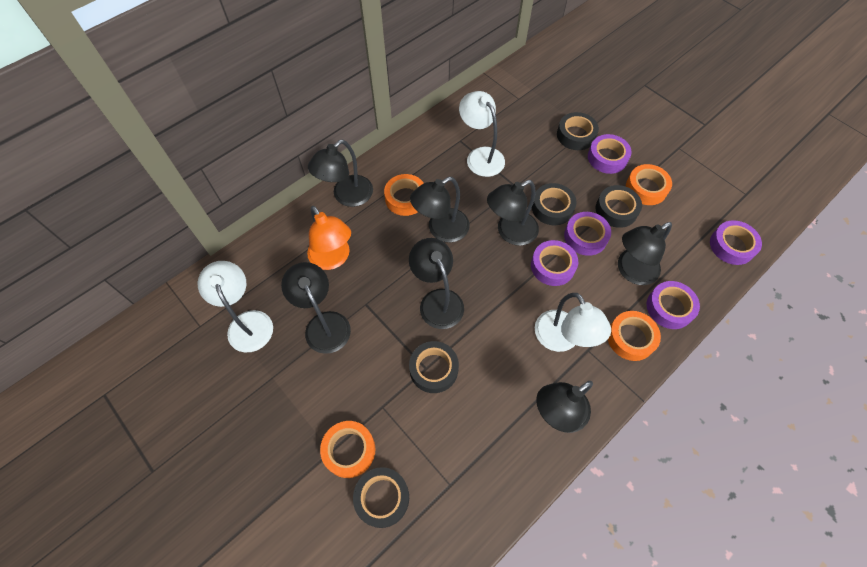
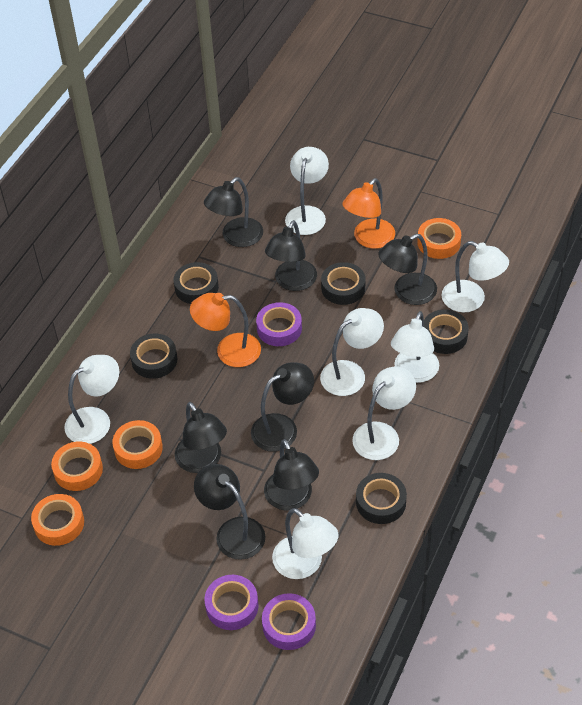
orange lamp: [307,206,351,270] = 1 -> [190,293,261,367] [342,178,395,249] = 2
purple tape: [531,240,578,286] [564,212,611,256] [588,134,632,174] [647,281,700,329] [710,220,762,265] = 5 -> [204,575,259,630] [256,302,302,346] [262,593,316,650] = 3
white lamp: [198,261,273,352] [459,91,505,177] [535,293,611,352] = 3 -> [64,355,119,444] [272,508,339,579] [285,147,329,235] [320,308,384,396] [352,367,416,460] [391,311,439,383] [442,241,509,312] = 7

